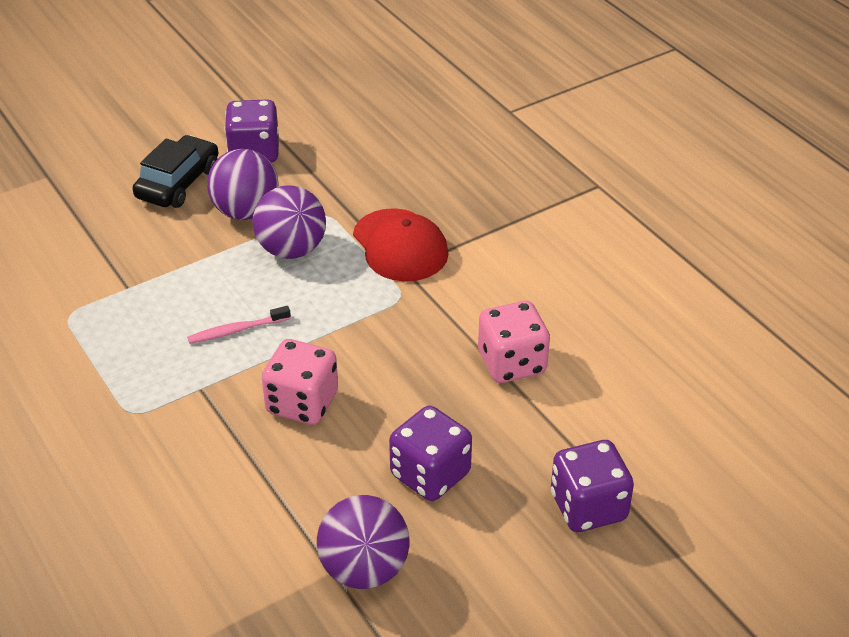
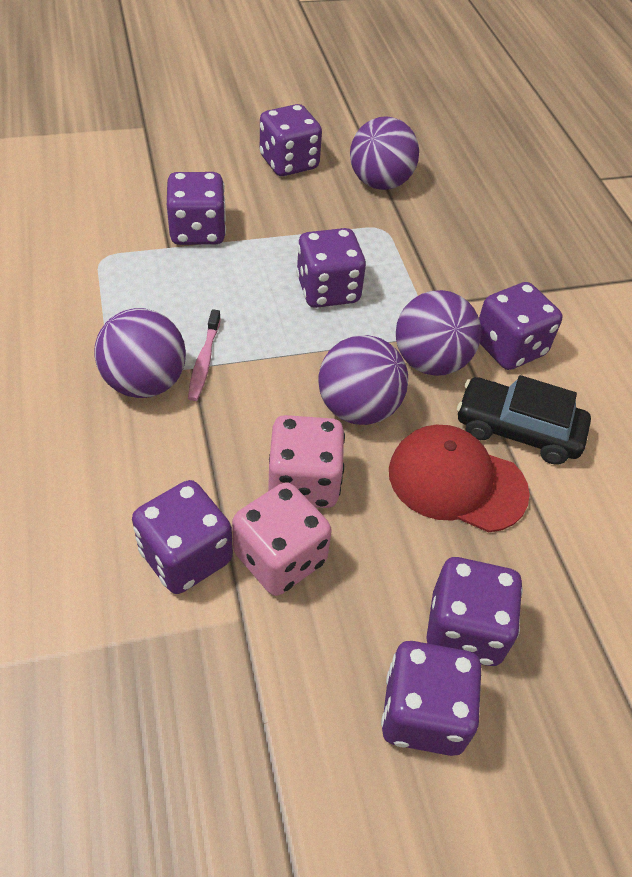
purple ball: [207,149,279,220] [252,185,326,259] [317,495,409,589] = 3 -> [94,308,186,398] [318,335,408,425] [350,116,419,190] [396,290,481,376] = 4
purple dice: [225,99,279,163] [389,406,472,501] [551,440,634,532] = 3 -> [132,480,233,594] [167,172,226,245] [260,104,322,176] [296,228,366,308] [381,641,481,756] [426,557,523,666] [479,282,563,370] = 7

